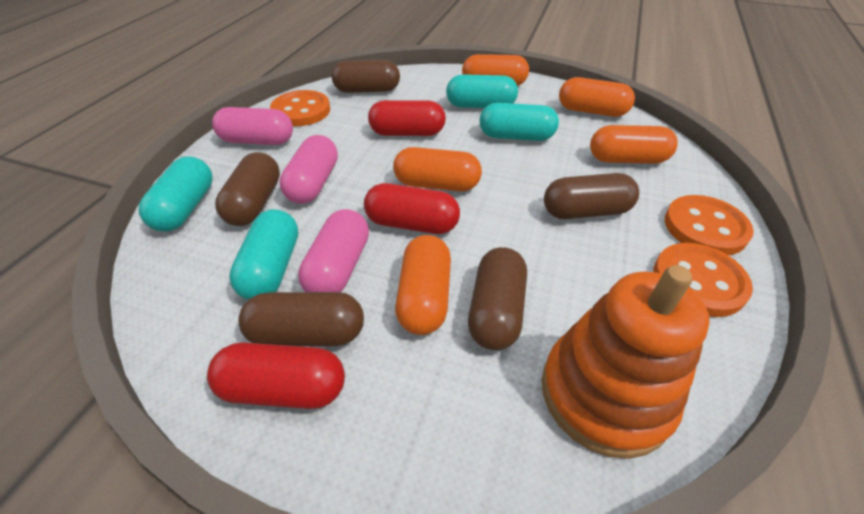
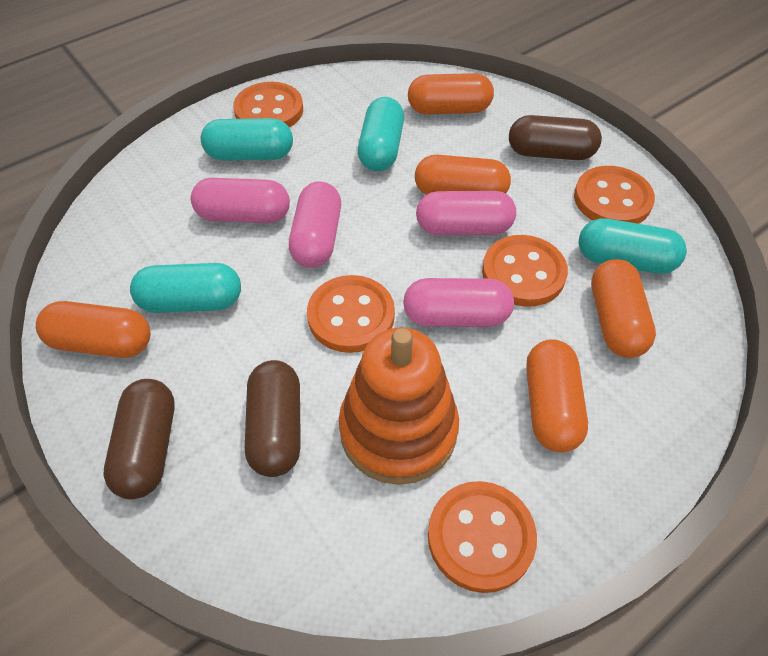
brown capsule: [215,152,280,226] [238,292,364,346] [332,60,400,93] [468,247,527,351] [544,173,639,219] = 5 -> [104,379,175,499] [245,360,301,477] [509,115,602,160] = 3
orange button: [270,90,330,126] [653,243,753,317] [665,195,754,255] = 3 -> [233,82,303,128] [307,275,395,353] [428,481,537,593] [482,235,568,307] [574,166,655,224] = 5
pink capsule: [212,107,293,145] [279,135,338,204] [298,209,369,292] = 3 -> [191,178,290,223] [289,181,341,268] [403,278,514,327] [416,191,516,235] = 4
red capsule: [207,342,345,409] [364,183,460,234] [368,100,446,136] = 3 -> none = 0

